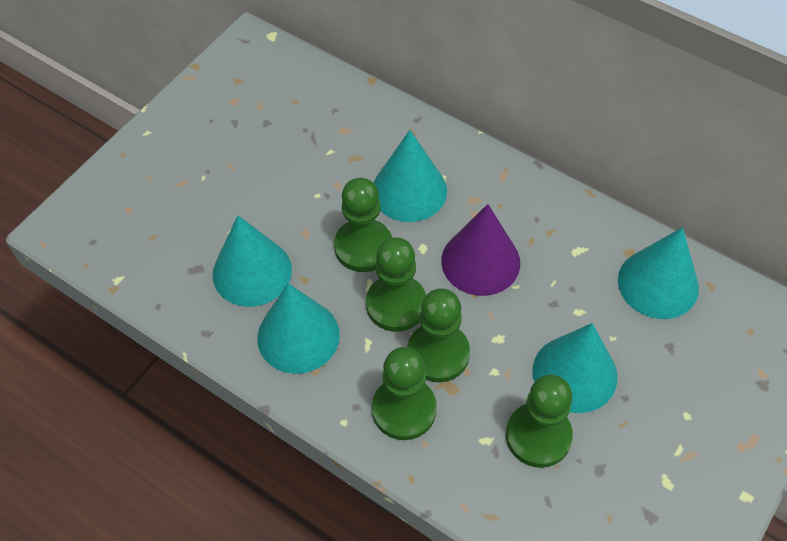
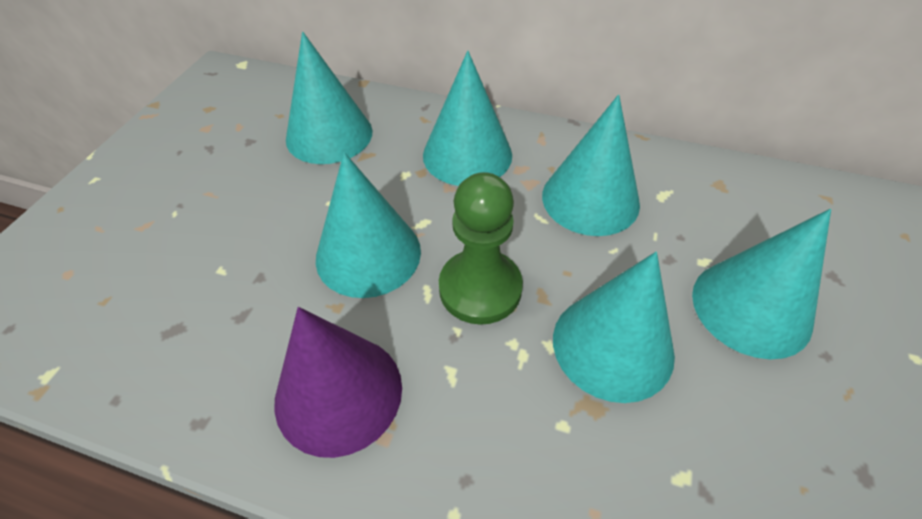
green pawn: [334,178,392,272] [366,237,426,332] [372,347,437,440] [407,288,470,382] [506,375,573,468] = 5 -> [439,172,523,325] = 1
turquoise cone: [213,215,292,307] [257,283,340,374] [374,130,447,222] [533,323,618,413] [618,227,699,319] = 5 -> [286,31,373,164] [316,152,421,298] [423,51,512,186] [542,94,640,236] [553,252,675,403] [692,209,831,359] = 6

